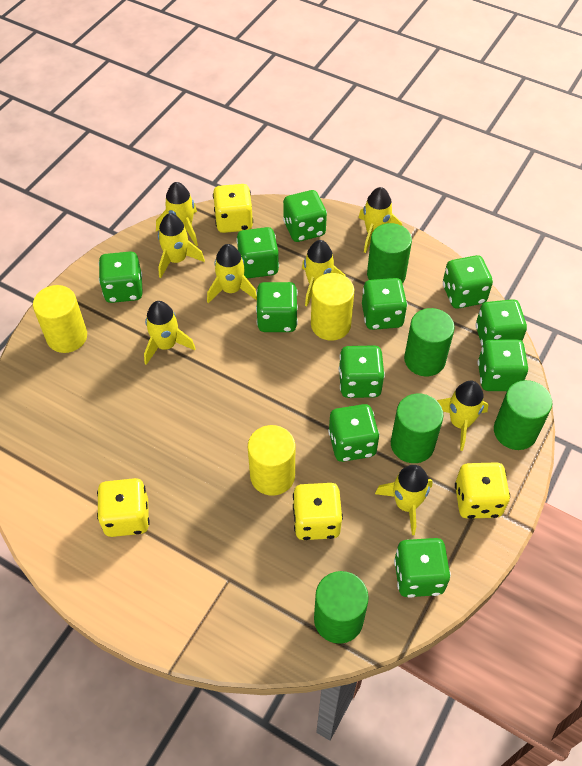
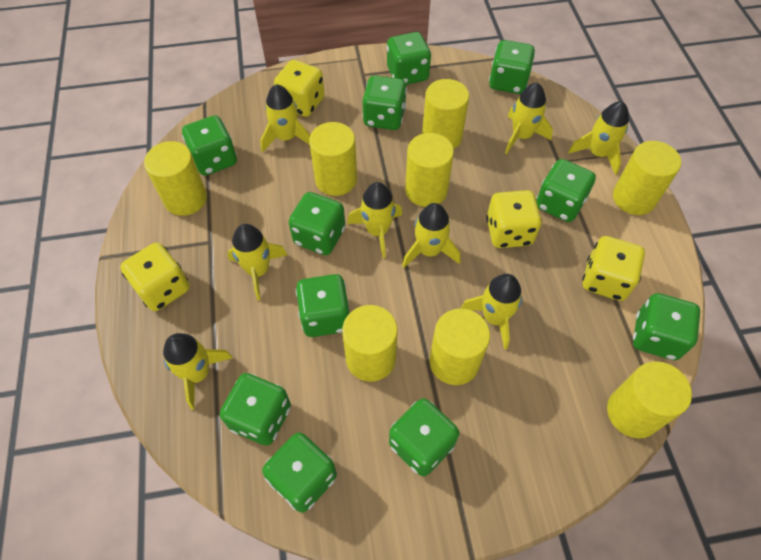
green cylinder: [314,571,369,644] [367,223,412,283] [391,393,443,463] [404,308,455,376] [494,380,552,450] = 5 -> none = 0
yellow cylinder: [33,285,87,353] [248,425,295,496] [311,273,354,341] = 3 -> [144,141,207,216] [309,122,357,196] [342,305,398,382] [405,133,454,207] [422,79,469,149] [429,309,490,385] [607,361,692,438] [613,141,681,215] = 8

